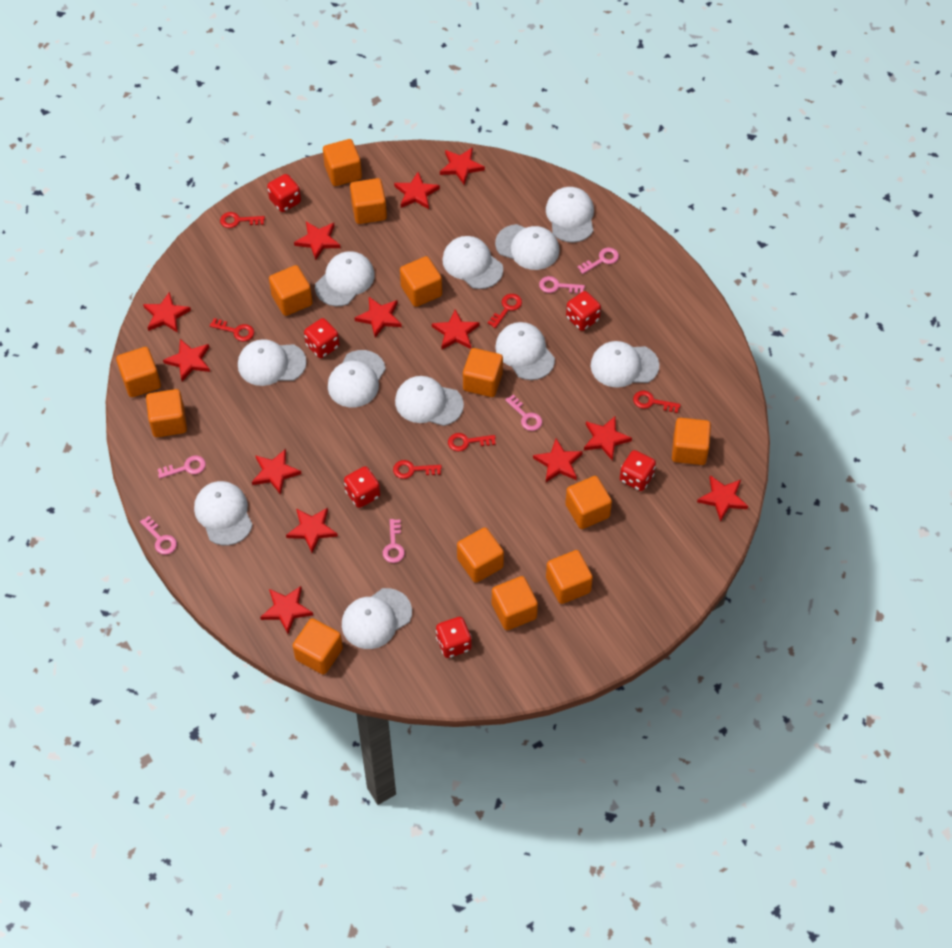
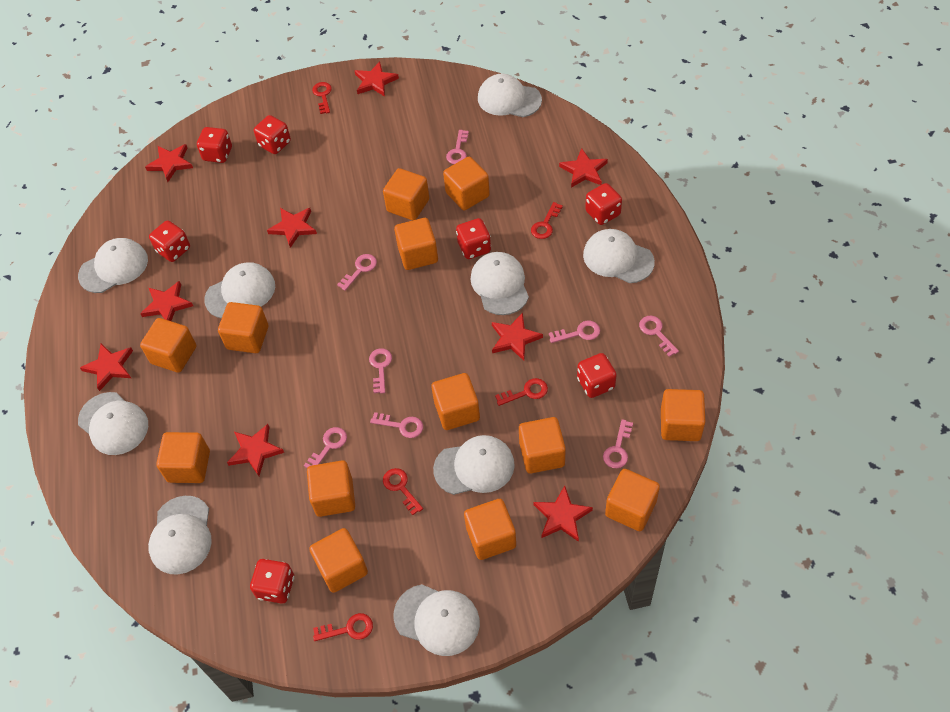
pink key: [140,516,177,555] [158,456,206,479] [383,519,405,563] [505,394,542,431] [539,276,585,294] [577,248,619,274] = 6 -> [304,427,347,468] [337,254,377,291] [369,348,392,394] [370,412,423,438] [446,130,469,164] [549,321,600,343] [603,419,633,468] [639,316,679,357] = 8
red dice: [267,174,301,212] [304,318,339,358] [344,466,380,508] [436,617,472,658] [566,291,601,331] [620,450,656,491] = 6 -> [149,220,190,262] [197,127,232,163] [250,559,294,604] [254,115,291,154] [456,218,491,259] [577,353,616,398] [585,183,622,225] = 7
red key: [209,318,254,342] [220,212,265,228] [393,460,442,479] [448,433,496,451] [487,294,522,328] [633,391,681,413] = 6 -> [312,82,332,114] [313,613,373,641] [383,468,423,515] [495,378,548,406] [531,202,563,239] = 5
red star: [143,292,191,333] [163,339,210,381] [252,449,301,495] [260,586,313,634] [286,508,338,553] [294,222,341,260] [355,297,402,338] [394,172,440,209] [432,309,479,349] [440,147,485,185] [533,439,583,482] [584,416,632,460] [697,475,748,522] = 13 -> [80,344,133,391] [140,281,193,321] [145,144,193,182] [227,424,284,476] [267,208,317,248] [355,61,399,97] [492,313,543,361] [533,486,593,542] [559,148,608,188] = 9
white cap: [194,481,253,545] [238,339,307,386] [315,251,375,306] [328,350,386,407] [342,588,412,649] [395,376,464,426] [442,236,503,289] [495,224,559,270] [495,322,555,380] [546,187,594,243] [591,341,659,388] = 11 -> [78,238,148,293] [78,392,148,455] [148,496,212,575] [204,262,275,318] [394,584,480,656] [433,435,515,495] [470,252,529,315] [478,74,542,117] [583,229,655,283] = 9

